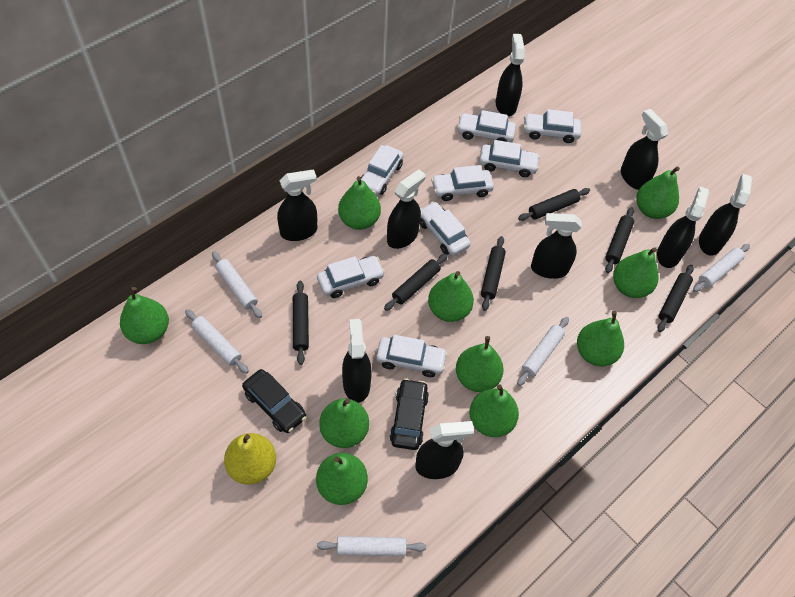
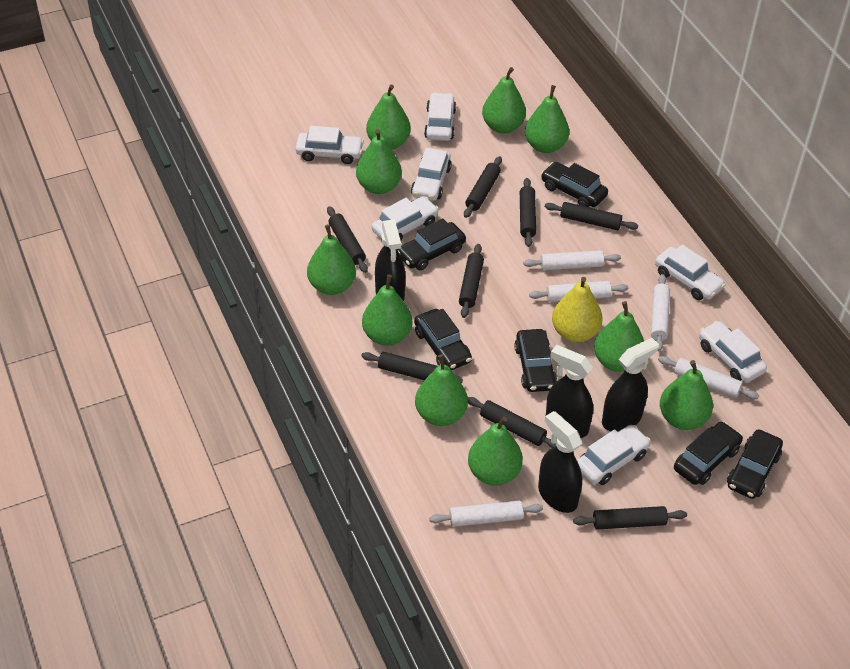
black car: [242,369,306,433] [389,378,429,450] = 2 -> [397,218,466,270] [414,309,472,370] [514,329,557,392] [541,162,608,207] [674,422,743,485] [727,429,783,499] = 6
black rolling pin: [293,281,309,365] [384,254,448,311] [481,236,506,311] [518,188,590,221] [605,207,634,273] [657,265,694,332] = 6 -> [327,206,368,273] [361,352,463,383] [459,244,484,318] [464,156,502,218] [468,397,556,448] [520,178,536,247] [545,202,638,230] [573,506,687,530] = 8
black spray bottle: [277,169,317,241] [342,319,372,403] [387,169,426,249] [415,421,474,479] [496,34,525,116] [531,213,581,279] [621,109,668,190] [657,186,709,268] [699,174,752,256] = 9 -> [375,219,405,301] [538,411,582,513] [546,345,593,438] [602,338,659,431] = 4
white car: [317,256,385,298] [361,145,404,196] [376,335,448,377] [420,202,471,256] [431,165,494,201] [457,110,516,142] [479,140,540,177] [524,109,581,143] = 8 -> [296,126,364,164] [372,196,439,241] [411,148,452,201] [424,92,456,141] [577,425,651,485] [655,245,725,300] [699,321,767,383] = 7

